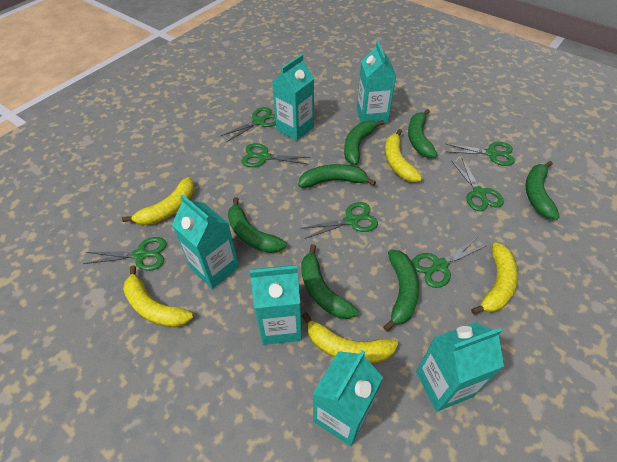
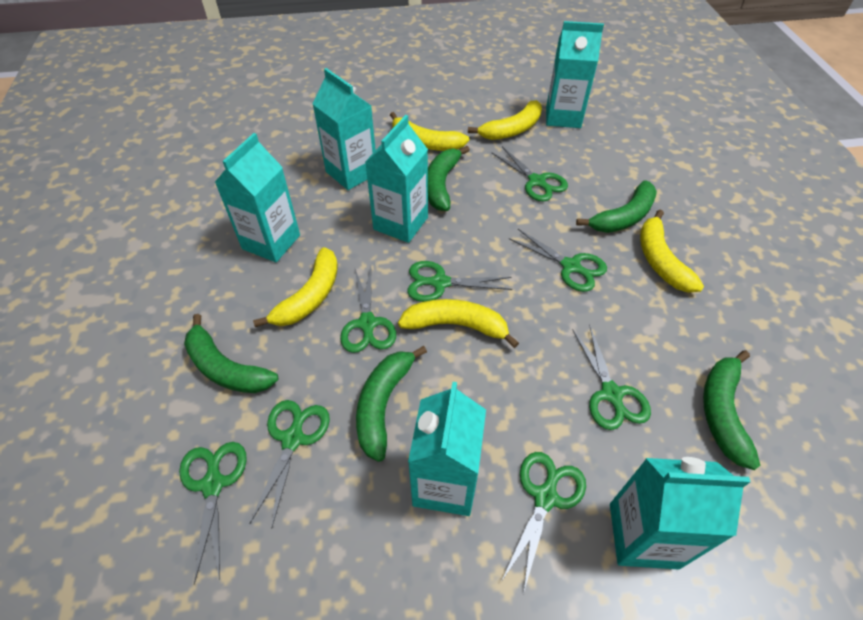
green banana: [228,197,287,253] [298,164,376,188] [301,244,359,319] [344,120,385,165] [383,249,419,332] [408,109,437,158] [526,161,560,220] = 7 -> [184,314,278,393] [356,346,427,462] [428,146,470,211] [576,180,657,233] [703,350,760,470] = 5
green scissors: [83,237,167,271] [221,107,276,142] [241,143,310,167] [300,202,378,239] [412,238,486,288] [445,142,515,166] [451,159,504,211] = 7 -> [179,442,247,585] [249,400,330,529] [340,266,396,353] [407,261,513,302] [491,146,568,202] [502,452,586,594] [509,229,607,292] [572,325,651,430] = 8

